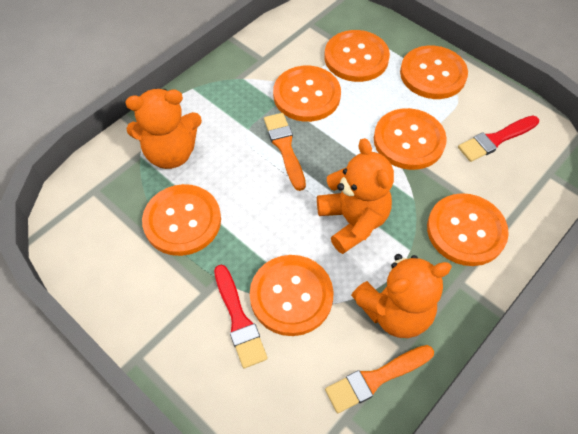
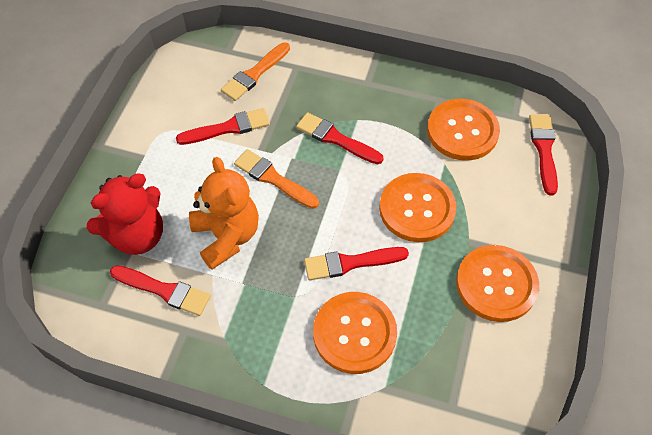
orange button: [142,184,221,256] [250,255,334,336] [273,66,341,122] [324,30,390,82] [374,108,447,170] [400,46,468,99] [427,193,509,266] = 7 -> [313,292,397,374] [379,173,457,242] [427,99,500,161] [456,245,539,322] = 4
orange teddy bear: [126,89,202,169] [317,138,394,254] [351,254,452,338] = 3 -> [189,157,259,270] = 1
red brush: [214,265,268,368] [458,116,539,162] = 2 -> [110,265,211,316] [176,108,270,145] [296,112,384,164] [304,247,409,280] [529,114,558,195] = 5
red teddy bear: none = 0 -> [87,174,163,255] = 1

